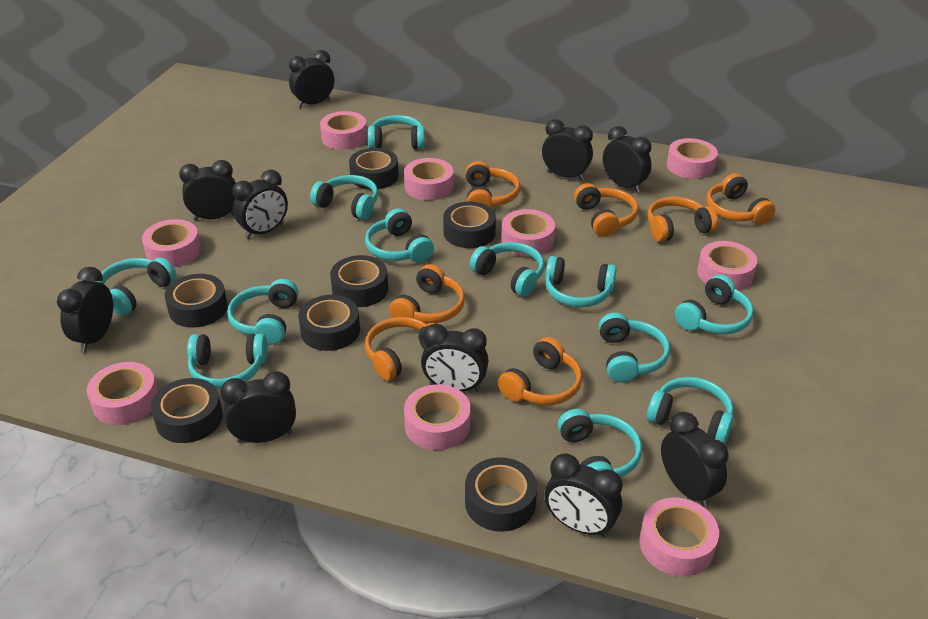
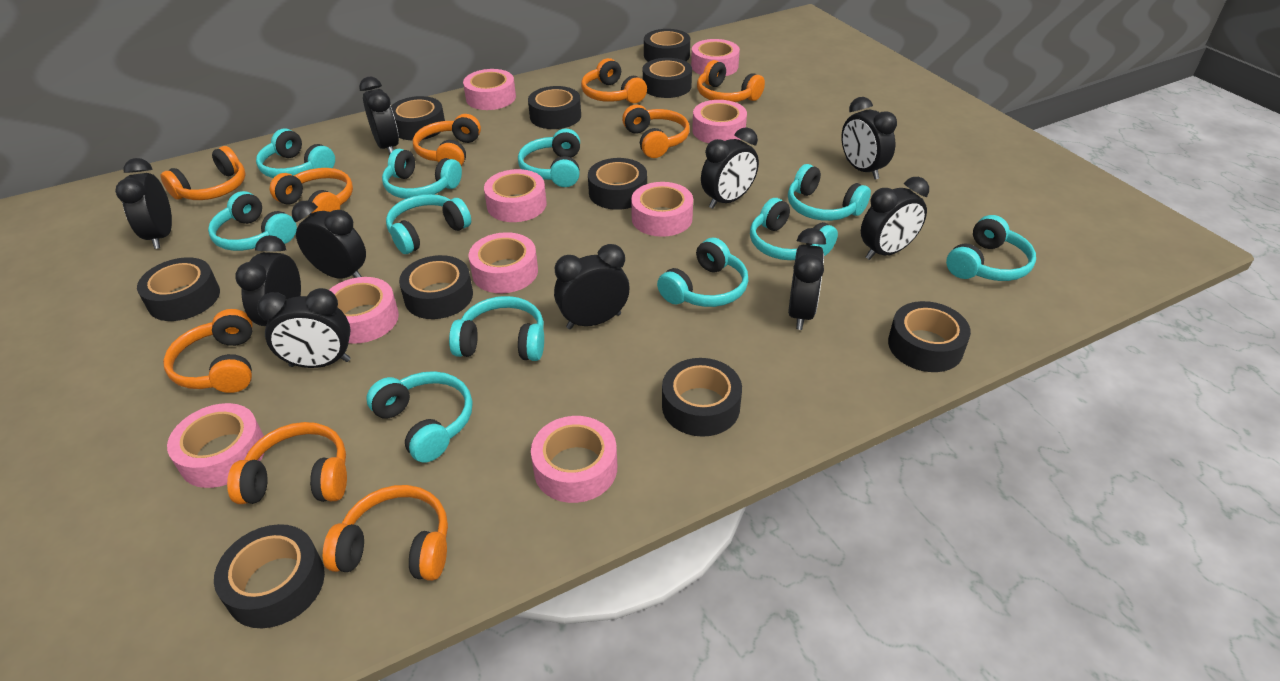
black tape: [151,378,223,443] [164,274,228,328] [298,295,360,351] [330,255,388,307] [349,148,399,189] [443,202,496,248] [465,457,537,532] = 7 -> [137,257,220,321] [214,524,325,628] [391,96,445,140] [399,255,473,319] [528,86,581,129] [588,158,647,210] [643,58,692,98] [644,29,690,62] [662,358,742,437] [888,301,971,372] = 10
orange headphones: [365,317,435,381] [390,264,465,323] [465,161,520,207] [498,337,582,405] [574,183,638,237] [647,197,718,242] [706,173,776,225] = 7 -> [160,146,246,200] [163,309,253,393] [227,422,347,504] [270,168,353,215] [323,485,448,581] [413,114,481,166] [581,58,647,103] [622,105,690,158] [697,60,765,102] = 9
turquoise headphones: [97,257,176,316] [187,333,268,389] [227,279,299,345] [310,175,378,220] [365,208,434,263] [368,115,425,149] [470,242,544,297] [545,256,617,307] [558,409,642,477] [599,313,670,383] [647,377,734,444] [675,275,754,334] = 12 -> [208,191,297,251] [256,128,335,178] [366,371,472,463] [382,149,462,199] [386,194,471,254] [449,296,544,361] [518,129,580,187] [657,238,748,307] [750,198,838,260] [788,164,871,221] [946,215,1036,281] = 11

